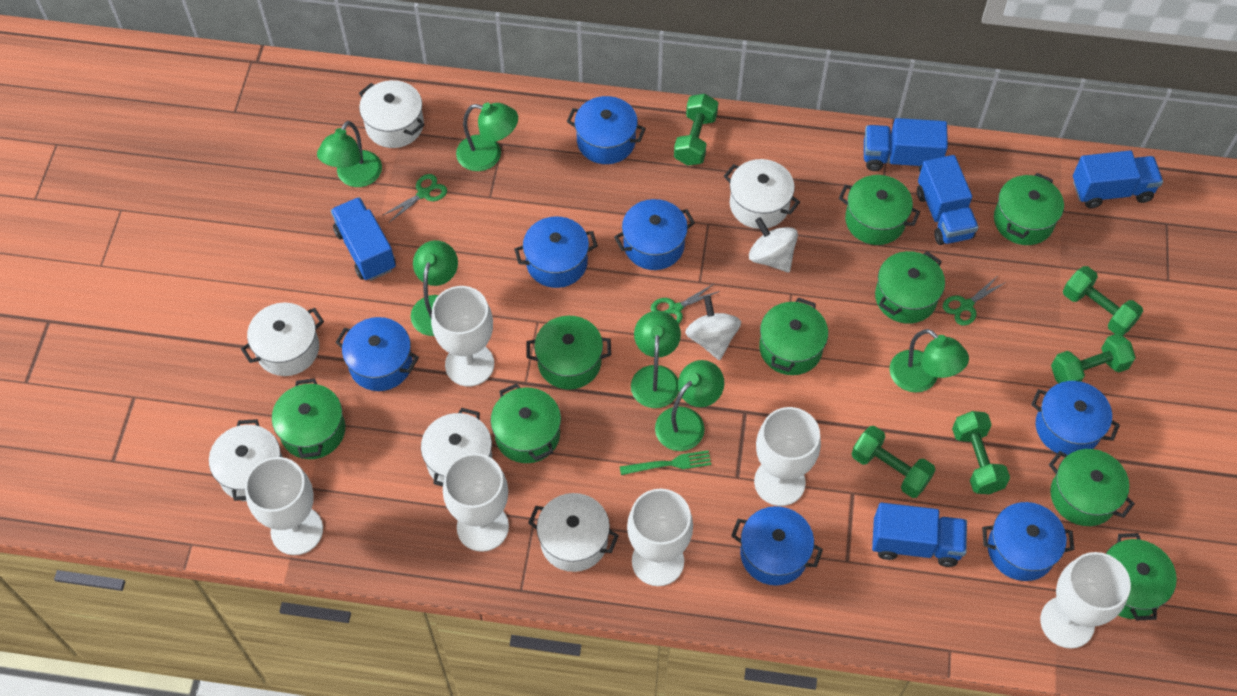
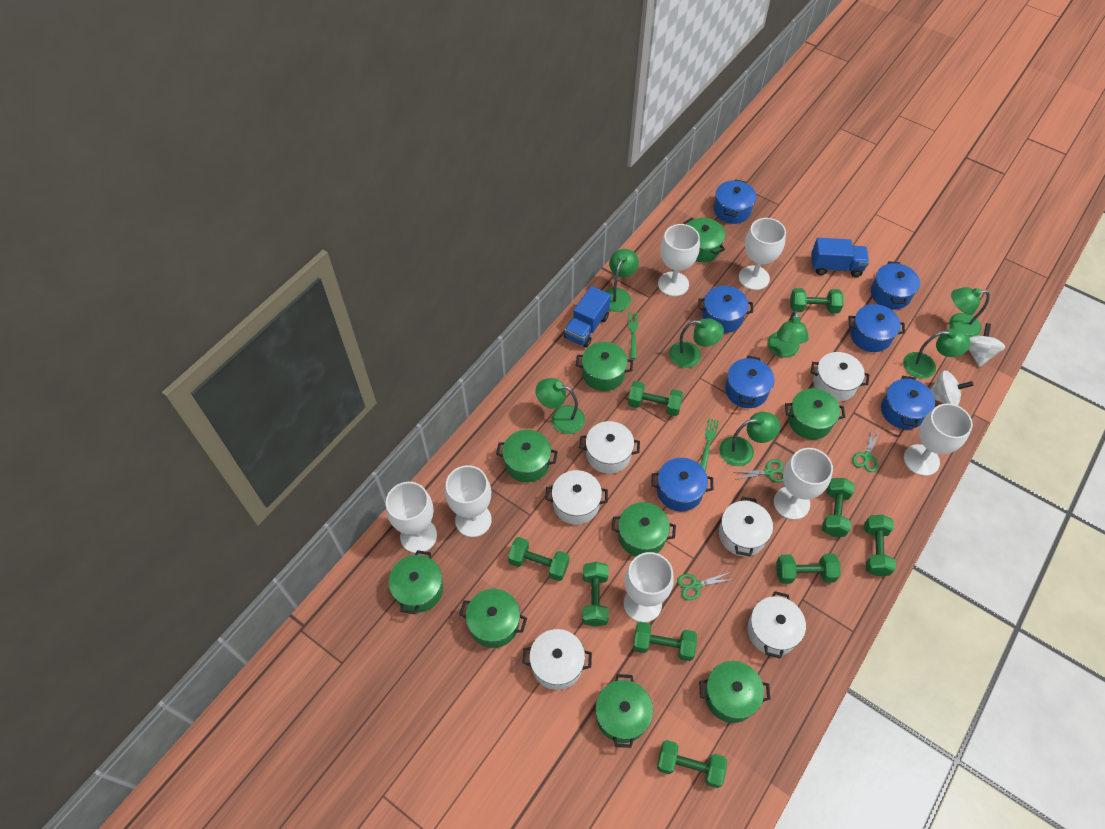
blue truck: [331,197,396,281] [864,118,948,172] [872,503,967,567] [917,155,979,245] [1073,151,1163,208] = 5 -> [564,286,611,348] [811,238,869,277] = 2
green dumbbell: [674,94,718,166] [852,426,935,498] [952,411,1010,494] [1051,333,1136,384] [1063,266,1143,335] = 5 -> [508,537,569,581] [582,562,609,627] [628,381,683,416] [633,622,697,661] [657,740,727,788] [776,553,841,584] [790,288,844,313] [822,478,855,537] [864,515,896,576] = 9
green fork: [620,450,711,475] = 1 -> [628,312,638,359] [700,418,719,471] = 2
green lamp: [317,121,382,187] [411,240,458,336] [456,103,518,171] [631,311,681,408] [655,360,724,451] [889,329,969,393] = 6 -> [536,378,585,434] [604,249,639,312] [669,318,724,368] [719,412,780,466] [767,310,809,358] [903,328,970,379] [949,287,990,338] = 7
white goblet: [245,457,323,555] [431,286,494,386] [443,453,509,552] [627,489,693,586] [754,407,821,506] [1040,552,1131,649] = 6 -> [386,482,437,553] [445,465,492,537] [624,552,674,622] [658,224,700,296] [739,218,786,290] [774,448,833,520] [904,403,973,476] = 7

